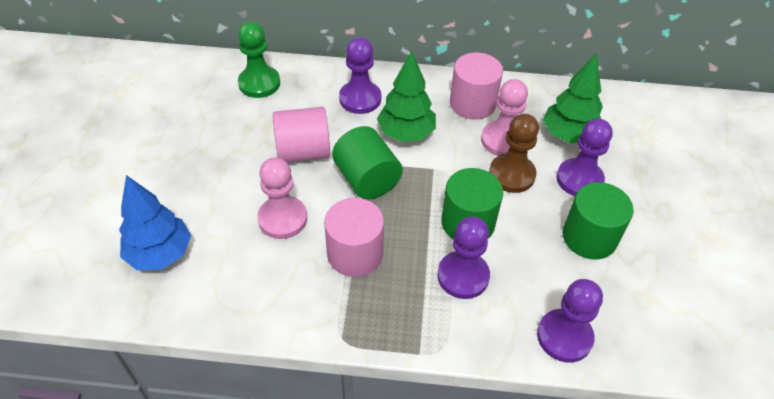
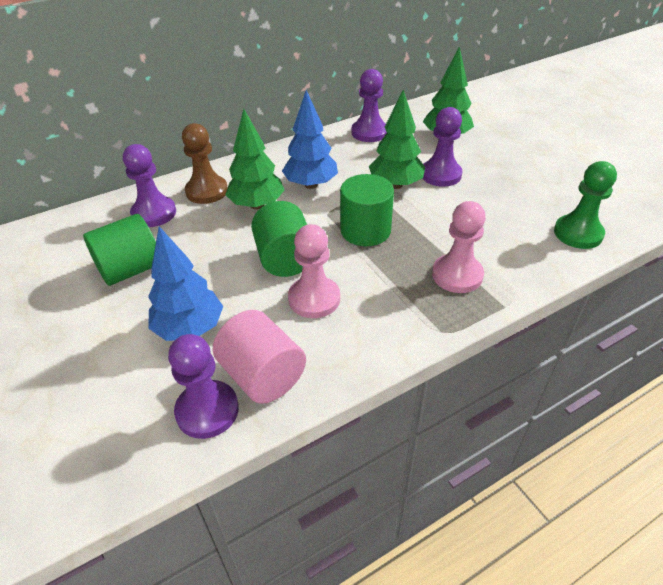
blue tree: [119,175,191,270] = 1 -> [148,226,223,341] [282,90,338,189] = 2
green tree: [377,51,436,142] [543,54,603,143] = 2 -> [225,109,284,210] [369,90,425,189] [423,46,474,134] = 3
pink cylinder: [273,107,330,162] [324,198,384,277] [450,52,503,120] = 3 -> [213,310,306,404] = 1

